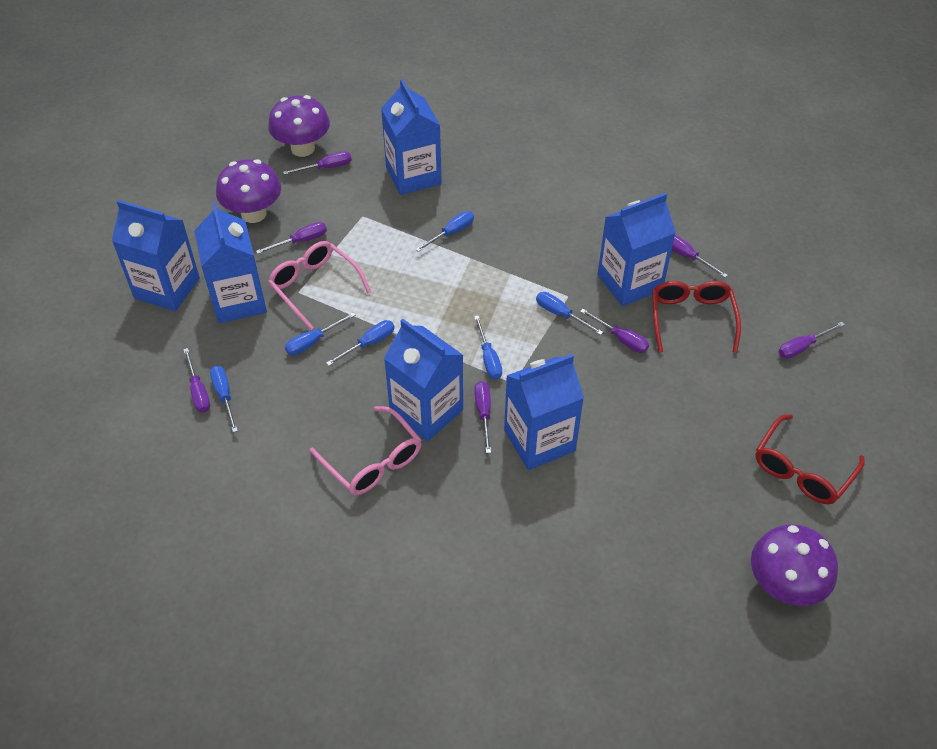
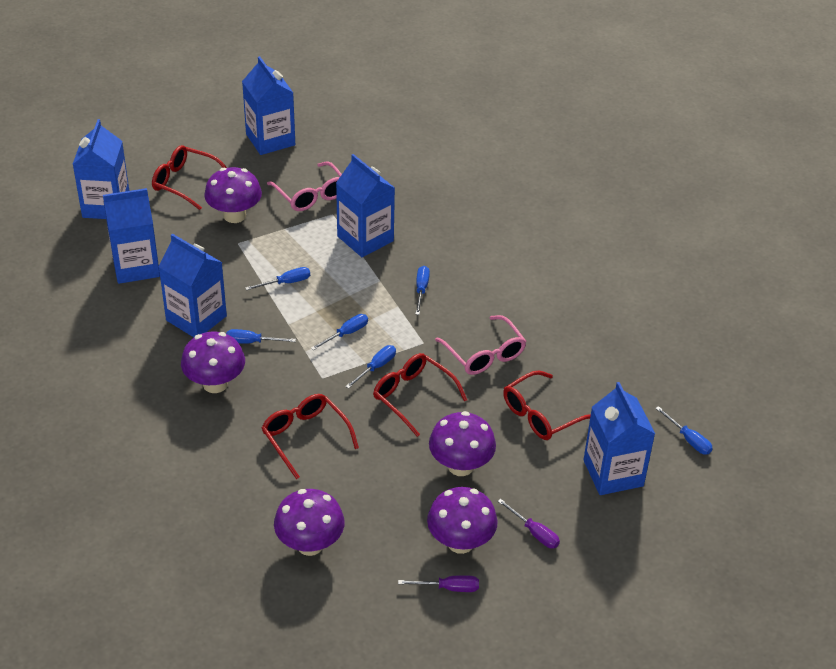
purple mushroom: [216,159,281,223] [268,95,330,157] [751,524,838,606] = 3 -> [181,332,245,393] [204,167,262,223] [274,489,345,556] [427,487,498,554] [429,411,496,476] = 5
purple screwdriver: [183,348,210,413] [256,222,327,254] [283,151,352,175] [474,381,491,453] [580,309,649,353] [672,235,728,277] [779,322,845,359] = 7 -> [398,575,479,592] [498,499,560,548] = 2
red glasses: [652,281,741,353] [755,414,865,504] = 2 -> [152,145,227,210] [262,394,359,479] [373,353,467,437] [503,371,591,440] = 4

